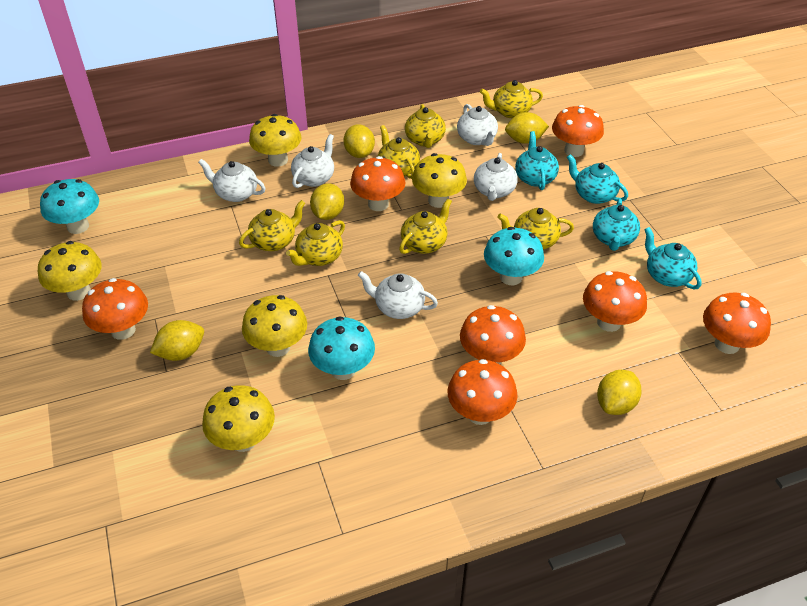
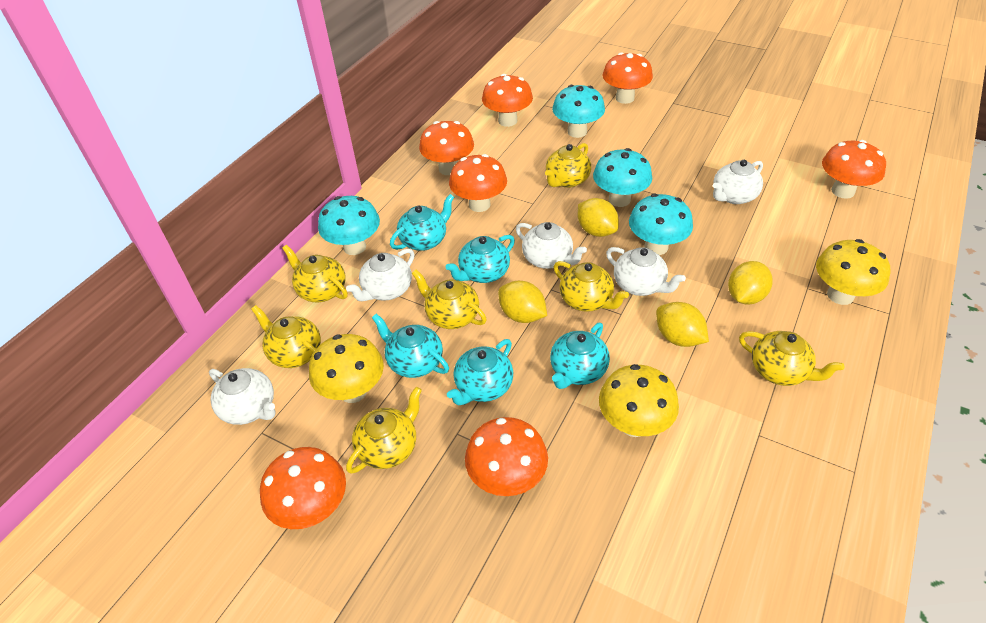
turquoise mushroom: [40,179,99,234] [308,316,375,380] [484,227,544,285] = 3 -> [318,196,380,255] [552,85,605,138] [593,148,652,207] [629,194,693,255] = 4
turquoise teapot: [515,131,559,190] [567,154,628,204] [593,198,640,251] [644,227,702,289] = 4 -> [372,314,449,378] [390,194,454,251] [446,235,515,283] [447,339,513,405] [550,323,610,389] = 5
yellow lemon: [150,320,204,361] [310,183,344,220] [343,124,375,158] [505,112,549,144] [597,370,642,415] = 5 -> [498,281,547,323] [578,198,619,237] [656,302,709,347] [728,261,773,305] = 4
yellow mushroom: [38,241,102,301] [202,385,275,452] [242,295,307,357] [249,114,302,167] [412,153,467,208] = 5 -> [309,334,384,403] [599,364,679,437] [816,239,890,305] = 3

